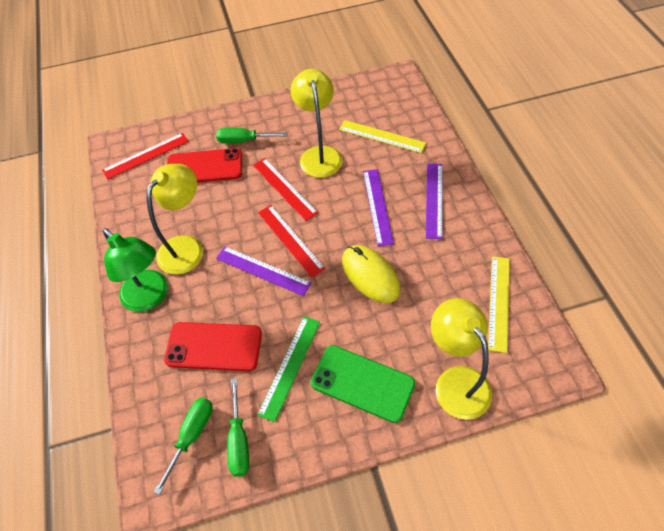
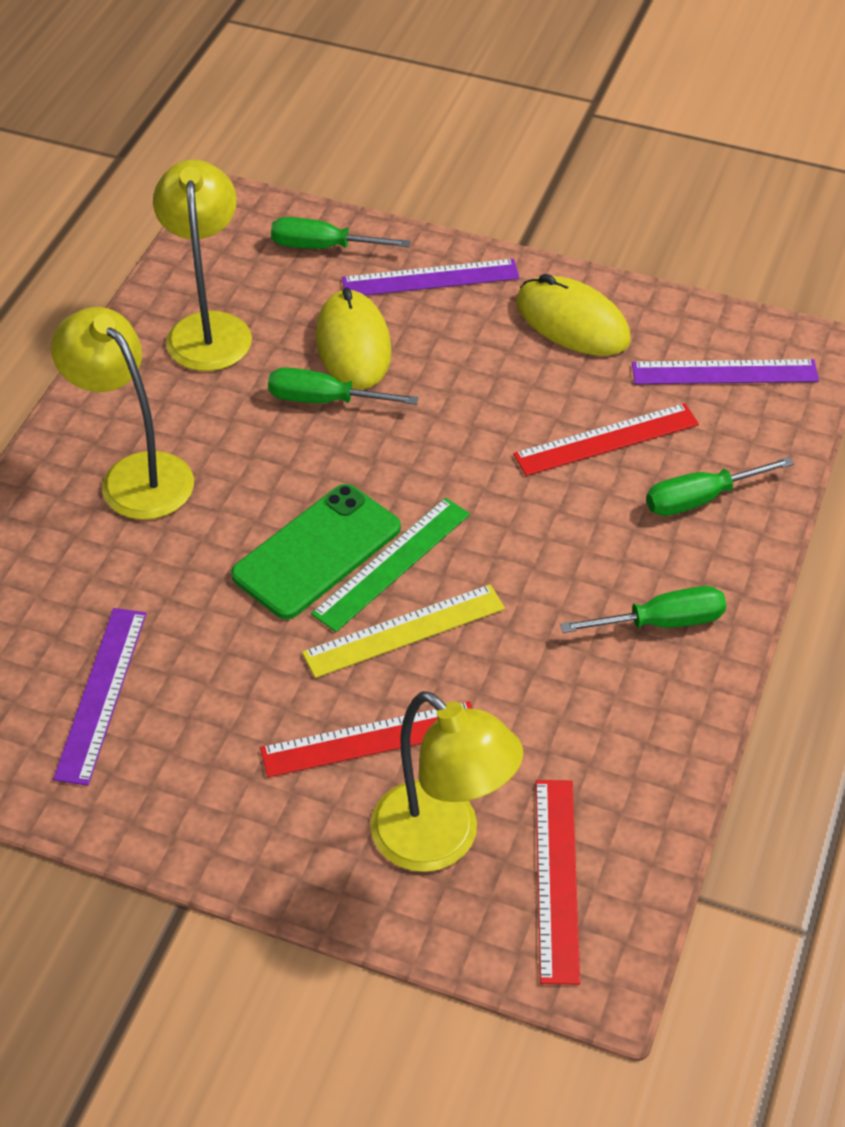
green lamp: [103,228,168,312] = 1 -> none = 0
green screwdriver: [154,397,213,495] [216,128,287,143] [227,378,249,477] = 3 -> [268,367,419,405] [271,217,411,249] [560,586,726,633] [646,457,794,516] = 4
red phone: [164,322,262,371] [167,148,242,183] = 2 -> none = 0
yellow mouse: [342,245,400,303] = 1 -> [316,287,392,389] [516,274,631,356] = 2
yellow ruler: [339,120,426,153] [488,256,510,353] = 2 -> [302,584,505,678] = 1

